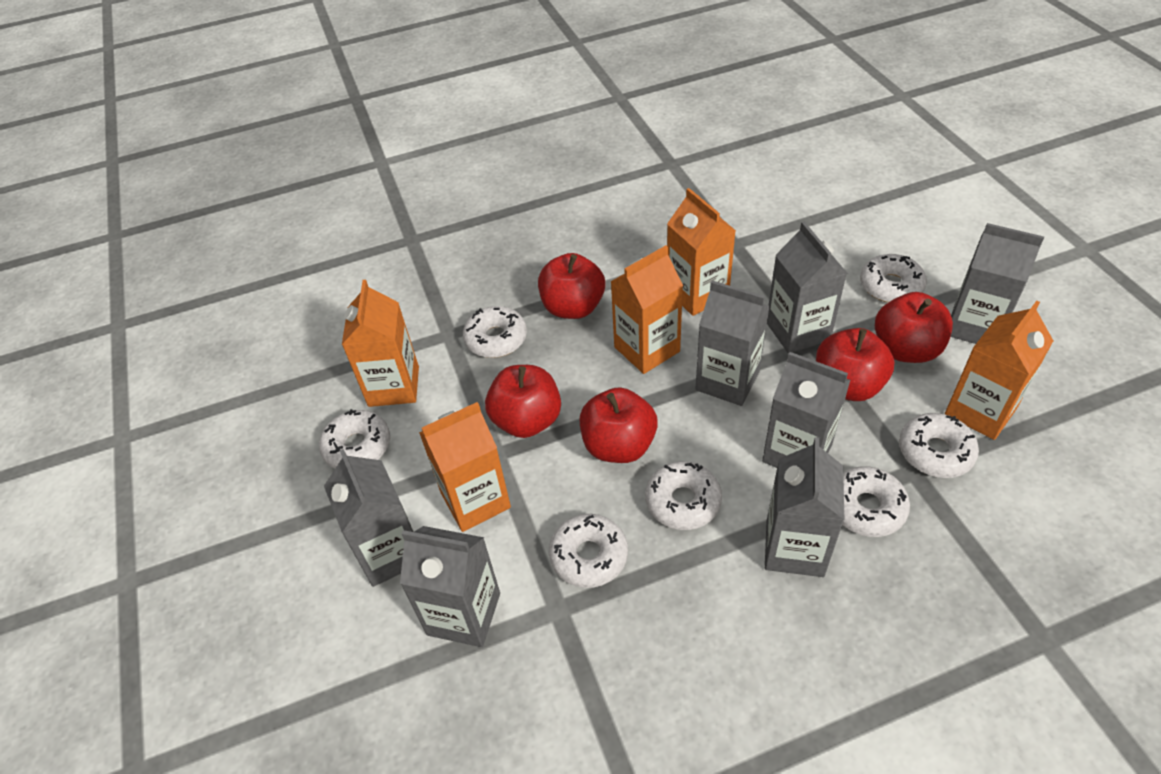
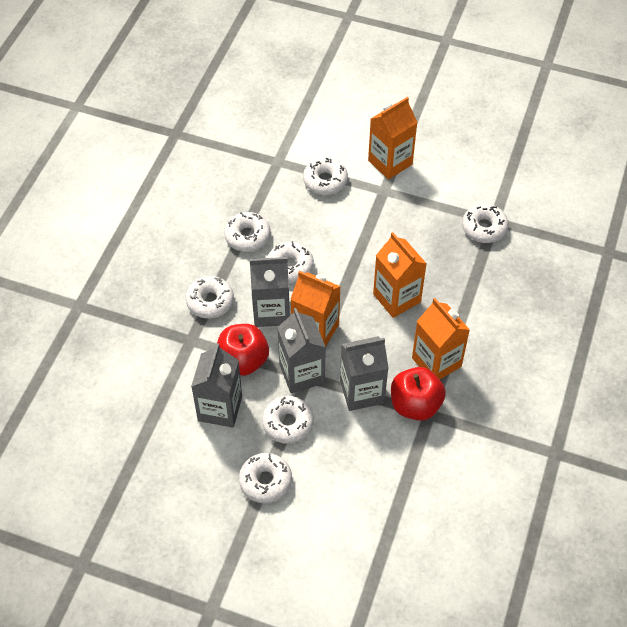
grey carton: [324,449,414,587] [400,526,500,647] [696,280,769,406] [762,352,851,468] [765,437,845,577] [767,222,847,354] [951,223,1044,344] = 7 -> [191,343,242,428] [250,257,290,327] [277,308,326,393] [340,336,389,411] = 4
orange carton: [342,280,419,407] [419,402,511,532] [611,245,683,374] [667,188,736,316] [945,301,1053,440] = 5 -> [290,271,341,347] [368,97,418,179] [373,232,427,318] [412,298,470,379] = 4
red apple: [485,365,561,438] [538,253,605,319] [580,387,658,463] [816,328,895,401] [875,292,953,363] = 5 -> [217,324,269,376] [391,367,446,421] = 2

